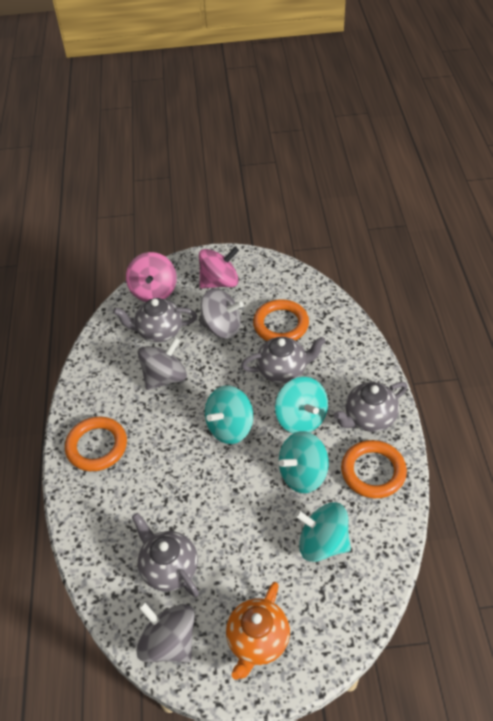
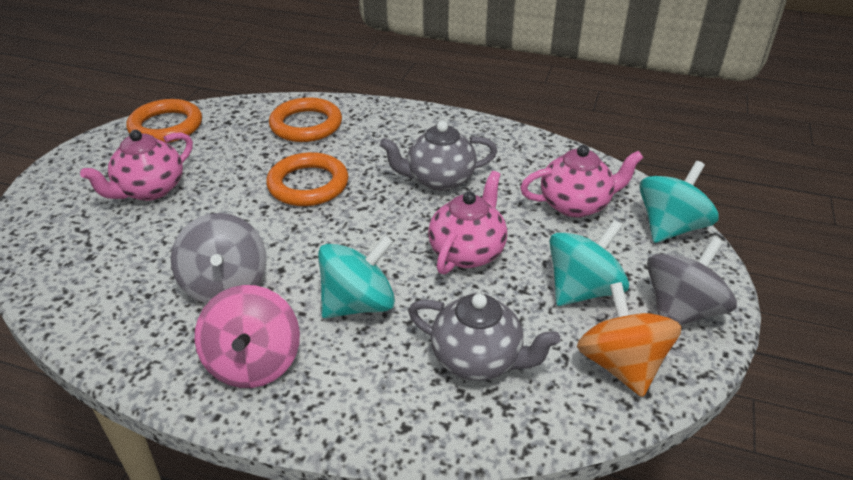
grey spinning top: [136,602,195,663] [138,337,187,390] [200,288,244,339] = 3 -> [171,213,266,304] [647,237,737,325] = 2
grey teapot: [113,298,197,342] [132,513,199,597] [241,337,326,383] [334,382,408,432] = 4 -> [380,121,497,191] [408,293,560,381] = 2
orange spinning top: none = 0 -> [577,282,682,397] = 1
orange teapot: [226,582,290,680] = 1 -> none = 0
pink spinning top: [126,252,177,302] [199,247,239,289] = 2 -> [195,285,300,388] = 1
pink teapot: none = 0 -> [80,130,193,201] [428,171,507,275] [520,145,644,218] = 3
turquoise spinning top: [205,385,253,444] [275,377,328,433] [279,431,328,493] [295,502,351,562] = 4 -> [318,235,395,318] [549,220,629,306] [639,161,719,243] = 3

